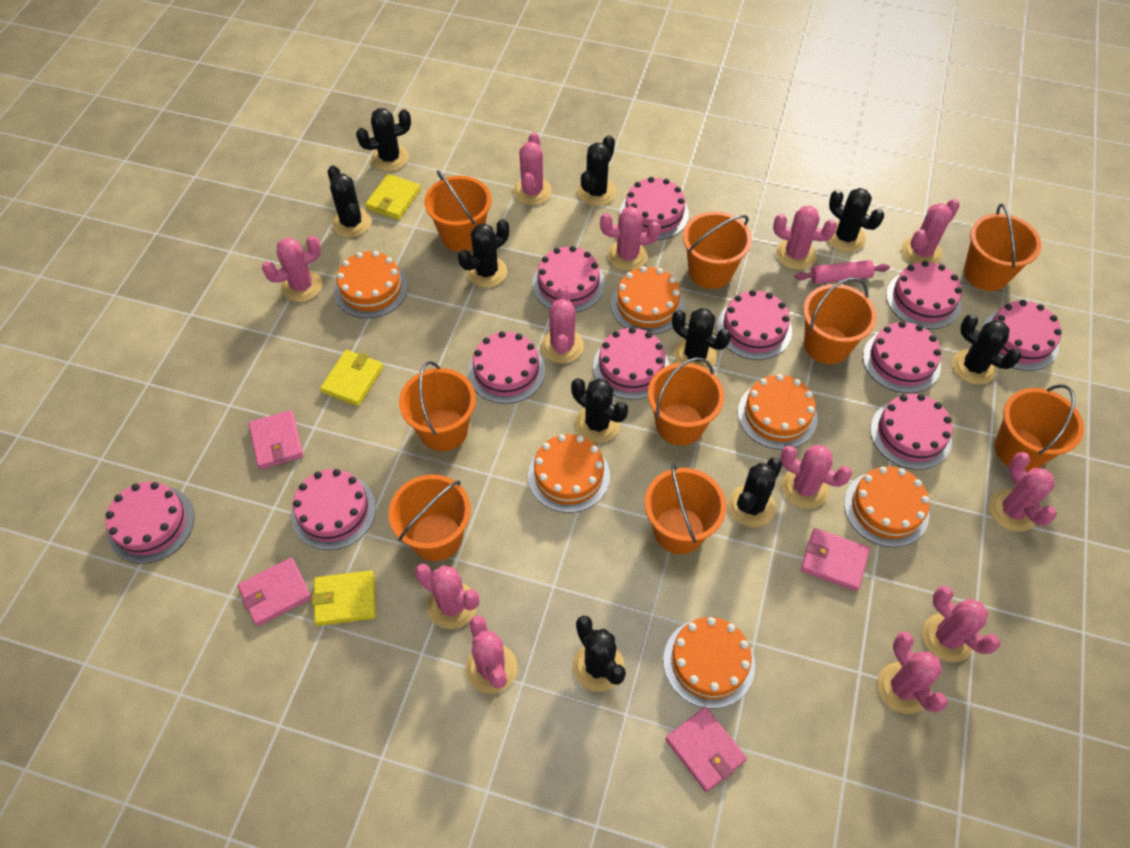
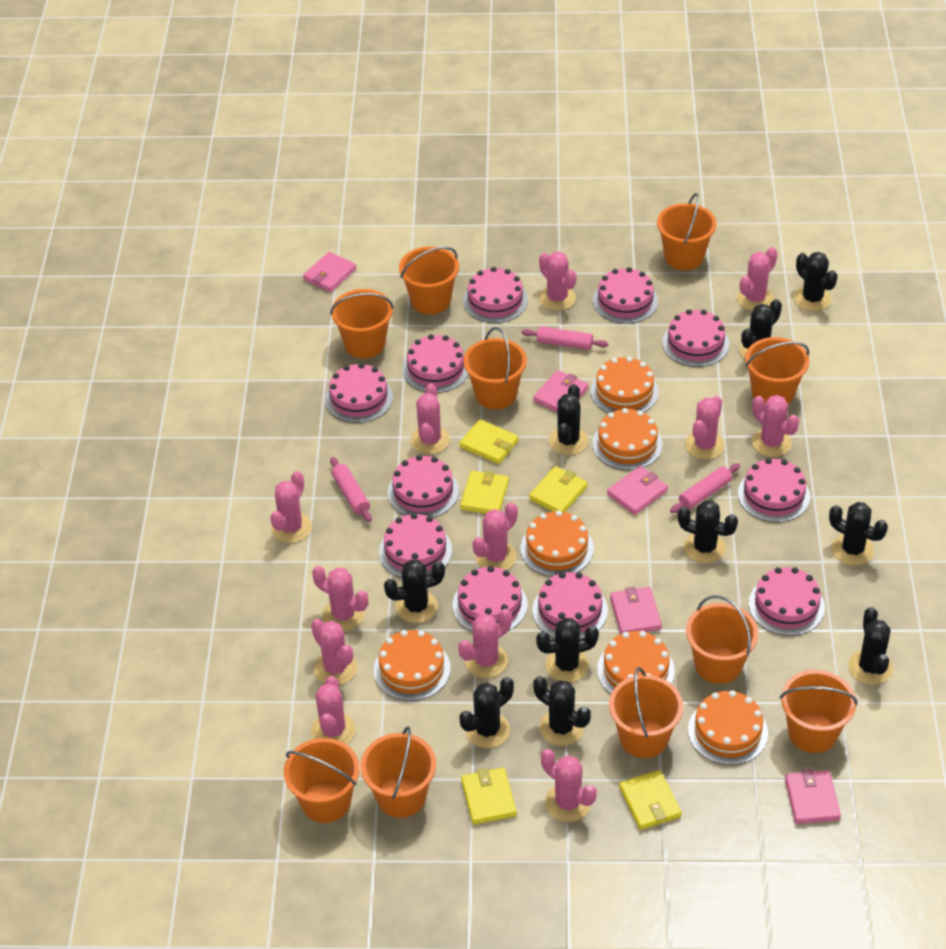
orange bucket: [388,474,471,561] [399,361,476,451] [424,170,491,252] [644,463,726,554] [648,357,724,446] [683,212,752,289] [803,277,877,364] [964,204,1042,291] [995,384,1084,472] = 9 -> [284,738,359,823] [330,289,394,358] [361,726,436,818] [399,247,459,315] [464,327,527,409] [609,667,683,758] [657,193,716,270] [686,595,758,684] [745,337,809,406] [780,670,857,753] = 10
pink rolling pin: [795,260,890,284] = 1 -> [330,457,372,522] [522,326,609,350] [670,463,740,513] = 3
pink wallet: [238,557,312,627] [248,410,304,470] [665,707,747,792] [801,528,870,591] = 4 -> [303,252,356,292] [533,370,588,412] [607,466,668,515] [610,587,662,634] [785,769,841,824] = 5
yellow wallet: [312,570,376,626] [320,350,383,406] [365,174,421,220] = 3 -> [460,419,519,464] [460,471,509,514] [461,768,517,825] [529,466,587,512] [619,770,682,830] = 5

